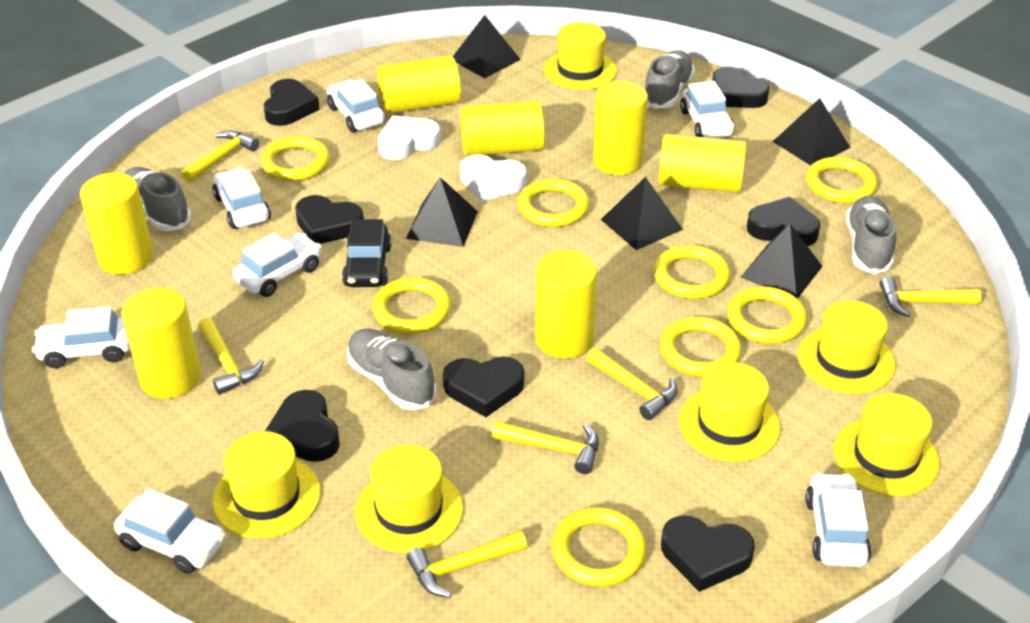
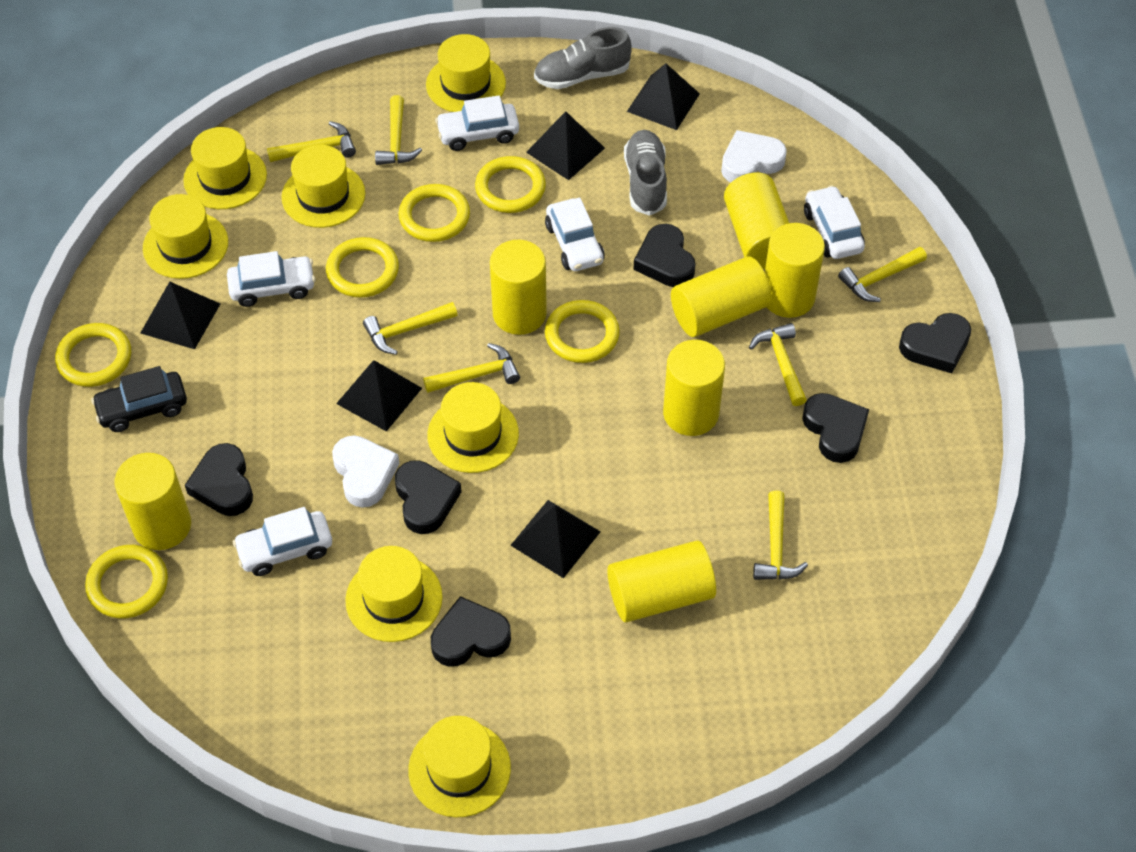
black heart: [264,79,320,126] [265,390,340,462] [295,195,364,244] [443,356,524,417] [661,516,755,592] [712,67,769,108] [747,197,820,246] = 7 -> [185,443,253,516] [395,460,462,534] [431,596,511,667] [633,224,696,287] [802,393,869,463] [899,313,971,373] = 6
grey shoe: [125,167,191,231] [347,329,436,410] [645,50,695,109] [846,196,896,274] = 4 -> [534,27,632,89] [624,130,667,216] = 2
white car: [32,306,130,368] [114,488,226,574] [212,168,271,229] [233,233,322,297] [327,79,386,132] [680,81,735,138] [805,472,871,567] = 7 -> [227,251,315,307] [233,507,332,576] [435,96,519,151] [545,197,605,271] [804,186,865,259] = 5
yellow hammer: [182,131,259,182] [198,318,264,395] [407,530,527,598] [492,421,599,474] [586,347,677,420] [880,277,982,317] = 6 -> [267,121,356,162] [363,302,458,355] [375,95,422,165] [423,343,520,393] [749,323,807,406] [753,491,808,580] [838,247,927,302] = 7
yellow hat: [212,431,320,539] [355,445,463,553] [544,23,617,90] [678,362,781,462] [798,300,896,394] [834,393,940,496] = 6 -> [143,194,228,279] [183,127,267,209] [281,145,365,228] [345,546,443,642] [408,716,511,818] [426,34,506,112] [427,382,519,473] = 7
yellow ring: [261,136,330,181] [372,277,451,334] [518,179,589,227] [552,507,646,587] [654,245,730,299] [660,317,742,377] [727,286,807,344] [806,157,877,203] = 8 -> [55,323,131,387] [85,545,168,618] [326,237,399,298] [399,184,470,242] [475,156,546,213] [545,300,620,363] = 6

